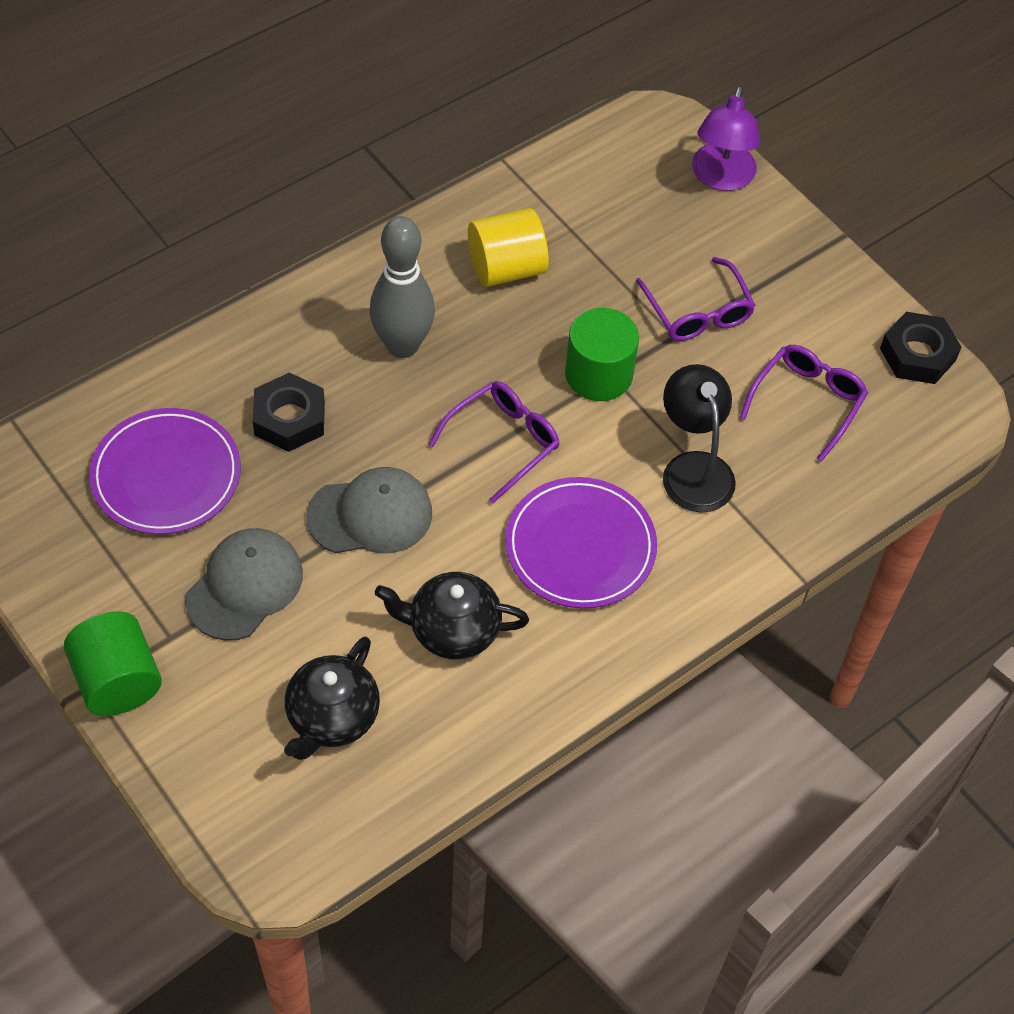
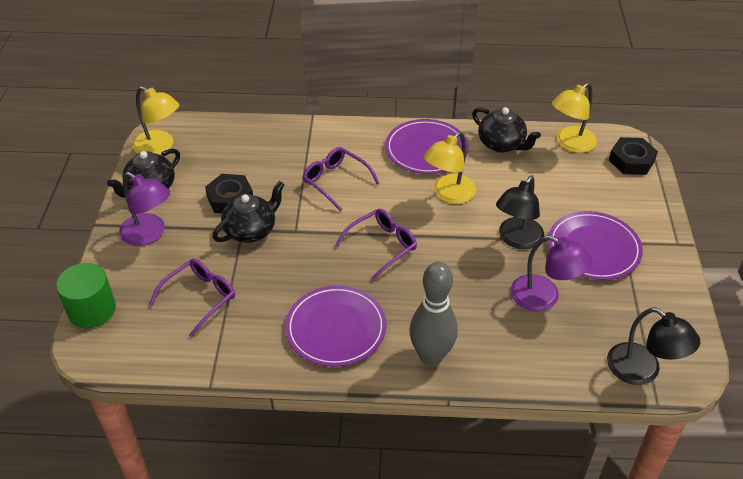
black lamp: [663,364,736,513] = 1 -> [496,176,544,249] [607,307,700,385] = 2
black teapot: [284,636,380,760] [375,572,529,659] = 2 -> [107,149,180,198] [213,181,285,243] [472,107,541,153] = 3
green cylinder: [64,611,162,716] [565,308,639,401] = 2 -> [56,263,116,328] = 1
grey cap: [185,528,303,641] [306,467,432,554] = 2 -> none = 0
purple lamp: [692,85,760,191] = 1 -> [119,172,170,246] [510,235,593,311] = 2
purple plate: [89,408,241,535] [505,477,657,609] = 2 -> [285,285,386,367] [385,119,468,174] [548,211,643,280] = 3
yellow cylinder: [468,208,549,287] = 1 -> none = 0
yellow lamp: none = 0 -> [132,86,179,155] [424,132,477,204] [552,83,597,153] = 3

